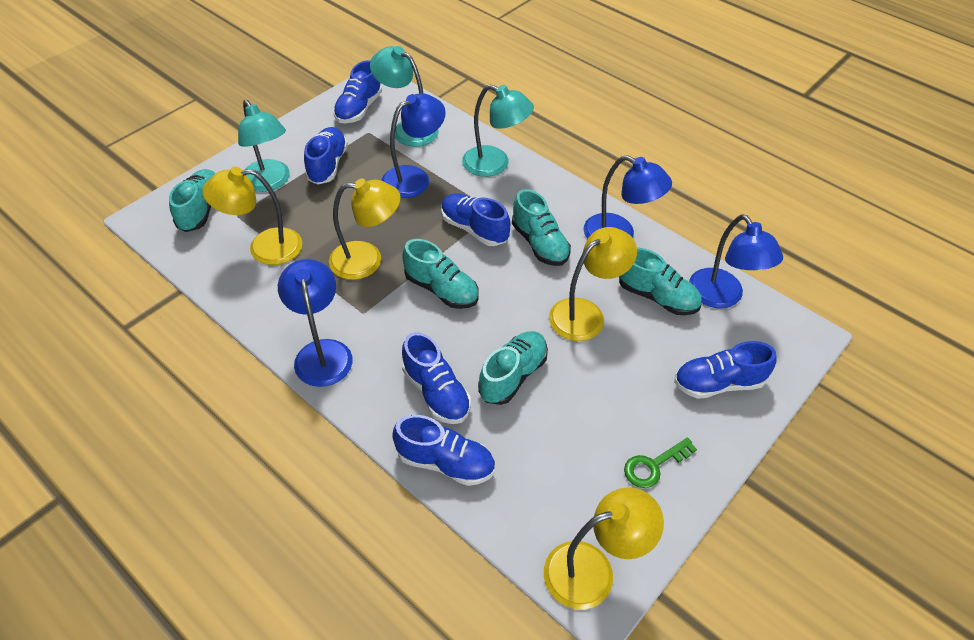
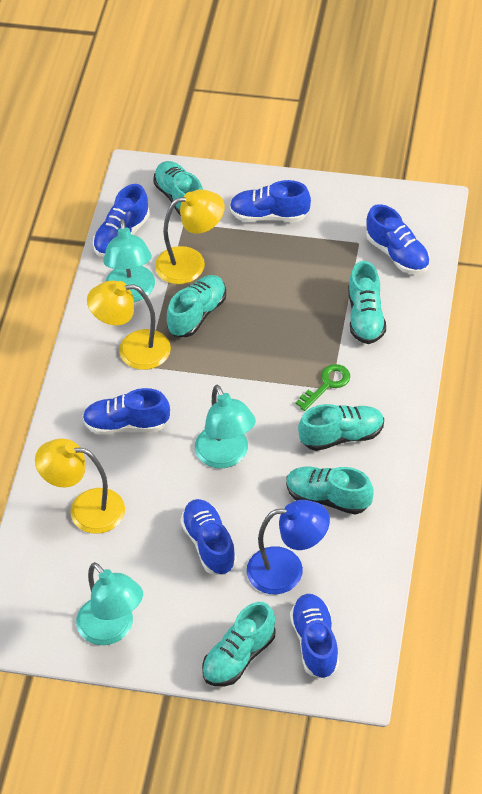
blue lamp: [278,259,353,387] [382,93,446,198] [584,155,672,239] [689,214,783,308] = 4 -> [247,500,330,594] = 1
turquoise shoe: [169,169,216,232] [403,239,479,309] [478,331,548,405] [512,189,571,266] [619,248,702,315] = 5 -> [153,161,203,216] [167,275,226,337] [202,602,275,686] [286,467,374,515] [298,404,384,451] [348,261,386,344] = 6
yellow lamp: [202,167,302,265] [329,179,401,280] [544,487,664,610] [549,227,637,341] = 4 -> [35,438,125,534] [87,281,171,370] [155,189,225,284] = 3

